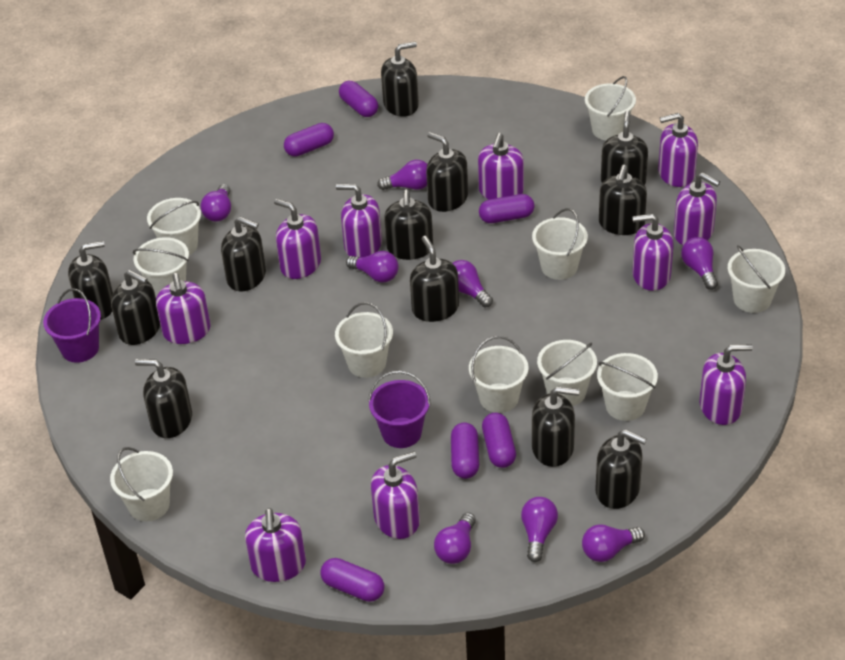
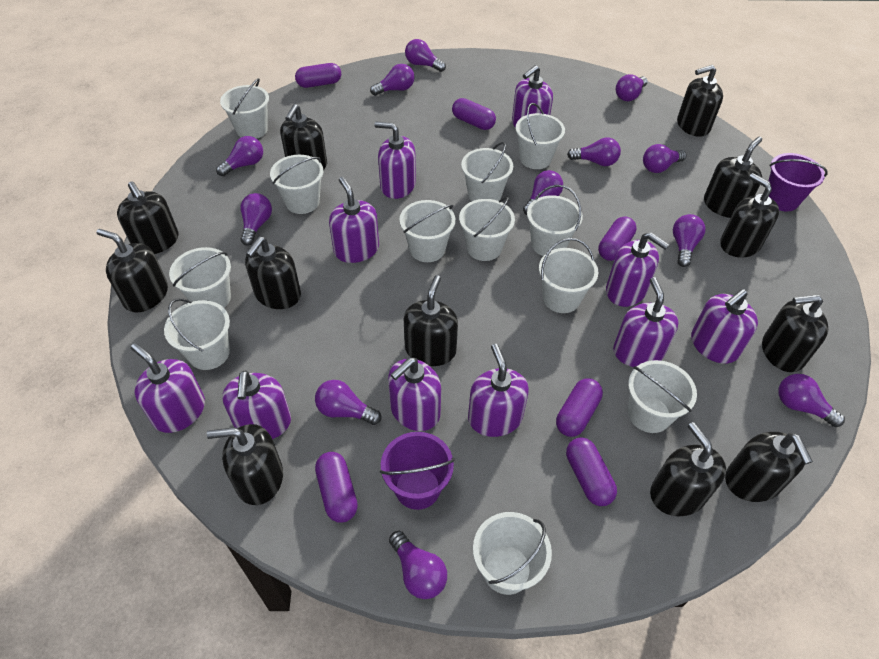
purple light bulb: [201,184,231,222] [346,251,399,283] [377,160,427,190] [434,512,476,564] [453,260,493,307] [521,497,558,562] [582,524,645,562] [681,237,718,290] = 8 -> [216,136,263,176] [240,193,272,246] [315,380,381,425] [370,64,414,96] [389,531,447,599] [405,39,446,72] [523,170,563,215] [567,137,621,166] [616,74,648,101] [643,144,686,173] [673,214,706,267] [778,374,845,427] = 12
white bucket: [110,447,173,522] [133,237,189,297] [147,198,201,255] [335,302,393,378] [469,336,528,413] [532,208,588,280] [537,340,597,406] [585,76,636,140] [597,353,658,421] [728,245,785,313] = 10 -> [164,298,230,370] [169,247,231,308] [220,78,269,139] [270,155,323,214] [399,200,455,262] [459,197,515,261] [461,142,513,202] [473,512,552,595] [515,103,565,169] [527,185,583,256] [539,238,598,313] [628,360,697,433] = 12

